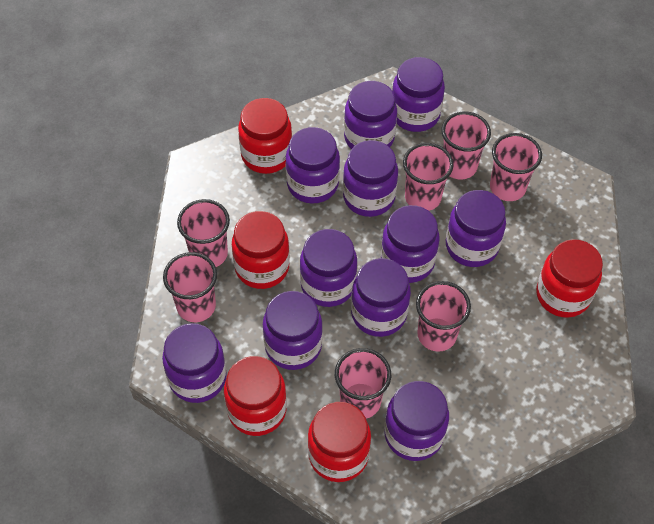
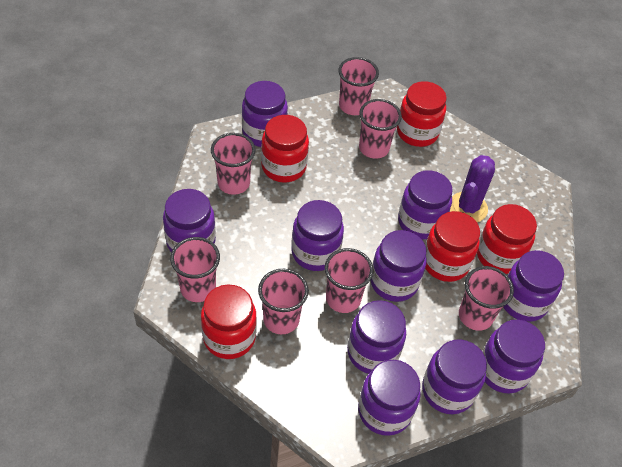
purple cactus: none = 0 -> [450,155,495,222] = 1
purple jar: [162,323,227,403] [263,291,323,370] [285,127,340,204] [300,229,357,307] [343,140,398,217] [344,81,397,149] [351,258,411,337] [381,205,439,283] [384,381,449,461] [392,57,445,132] [446,190,506,267] = 11 -> [163,189,216,252] [242,81,288,147] [292,200,344,271] [347,300,406,374] [358,360,421,436] [371,230,427,302] [398,170,453,240] [422,339,487,414] [482,320,545,393] [503,250,564,322] = 10

